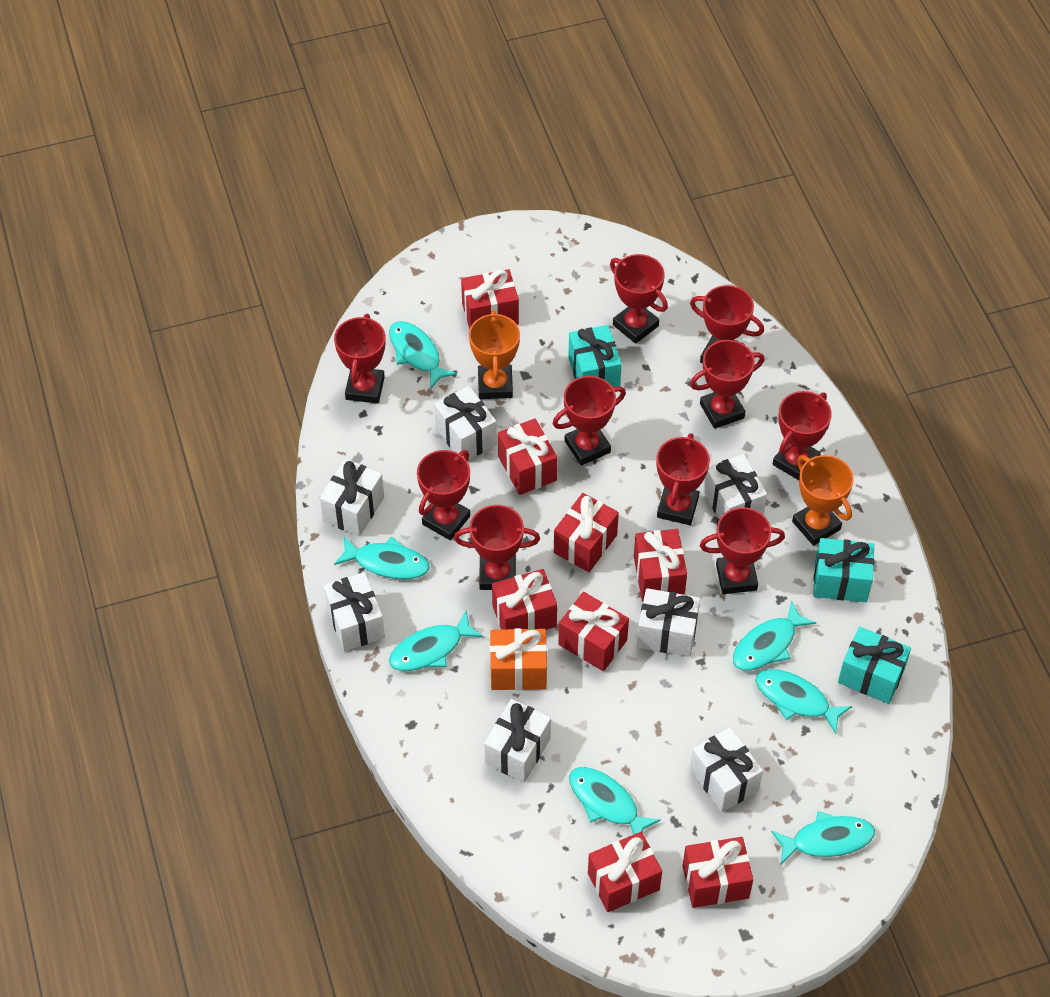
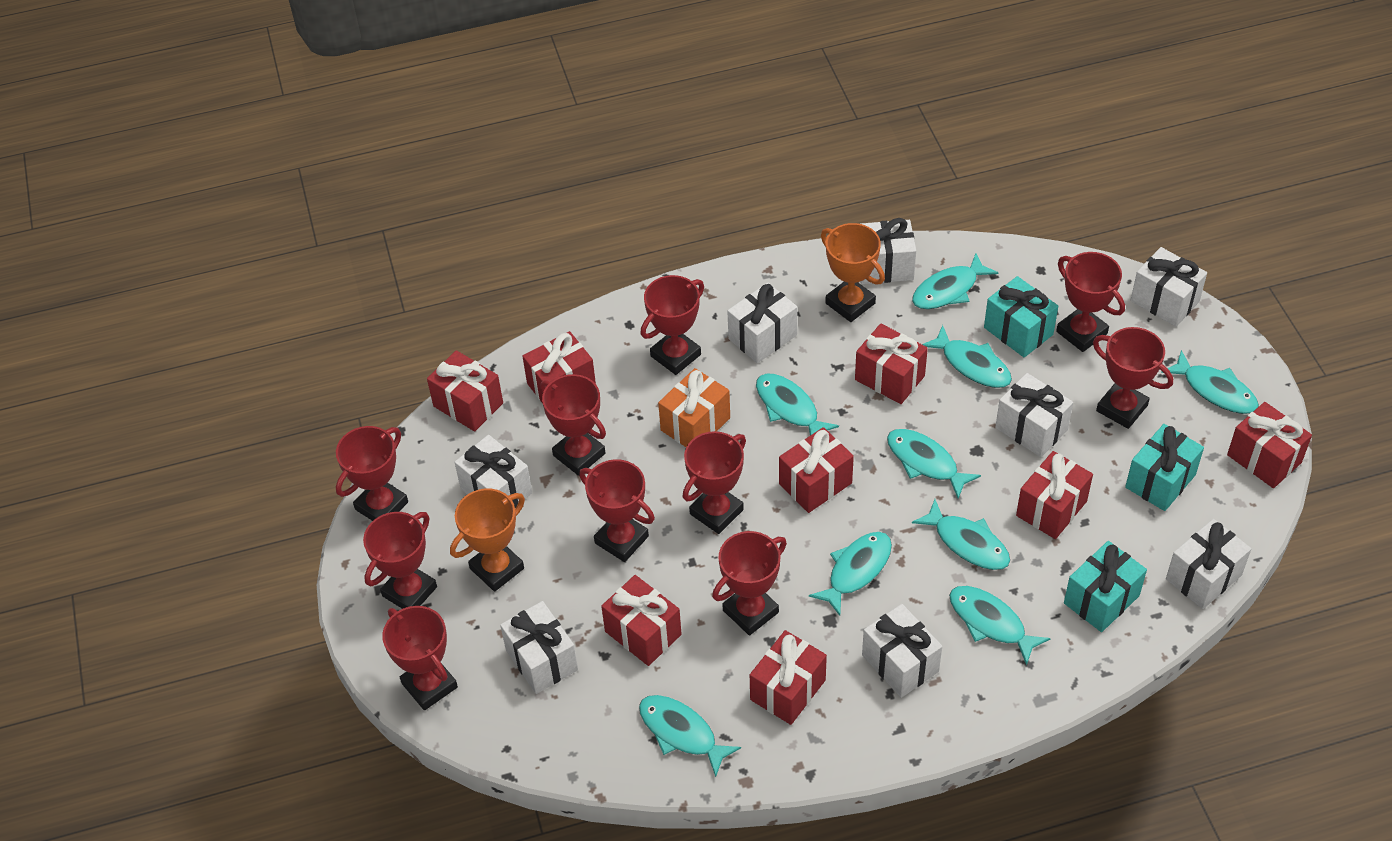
turquoise fish: [334,537,429,579] [389,321,457,389] [389,611,484,671] [569,767,661,835] [733,600,816,671] [755,669,852,734] [771,811,875,864] = 7 -> [639,695,741,777] [756,374,839,435] [809,532,892,616] [887,429,981,498] [912,253,998,309] [912,499,1010,570] [922,325,1012,388] [949,586,1051,666] [1161,350,1259,414] = 9
white gift: [320,459,384,536] [324,572,385,651] [434,386,497,460] [484,699,551,783] [637,588,700,657] [690,727,763,812] [703,454,767,519] = 7 -> [454,435,532,508] [500,601,578,694] [728,283,797,363] [861,218,916,284] [862,604,942,698] [995,373,1073,457] [1130,247,1207,327] [1166,519,1251,609] = 8

